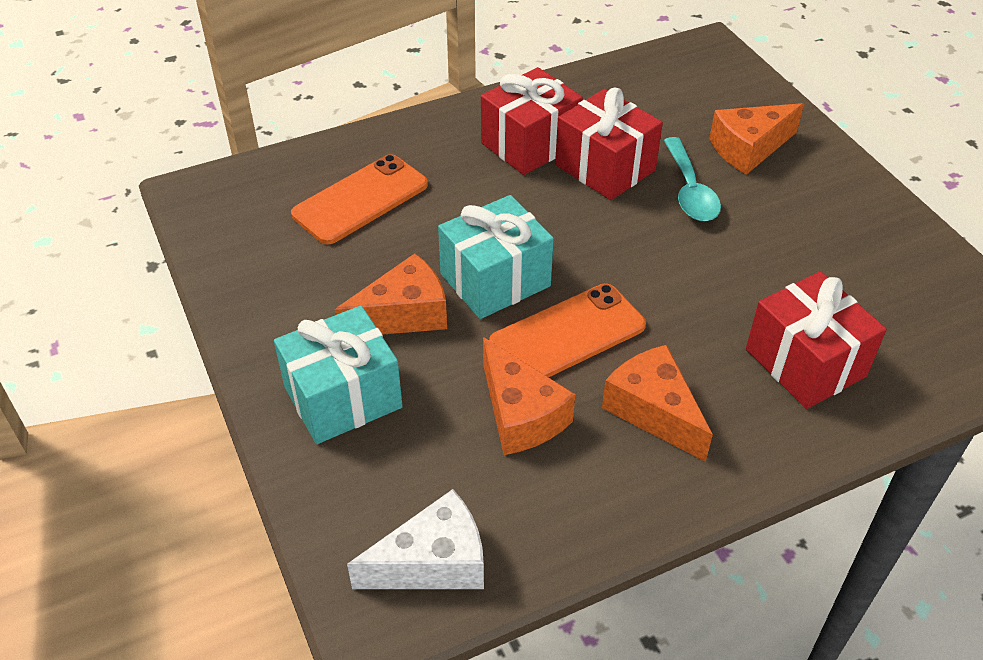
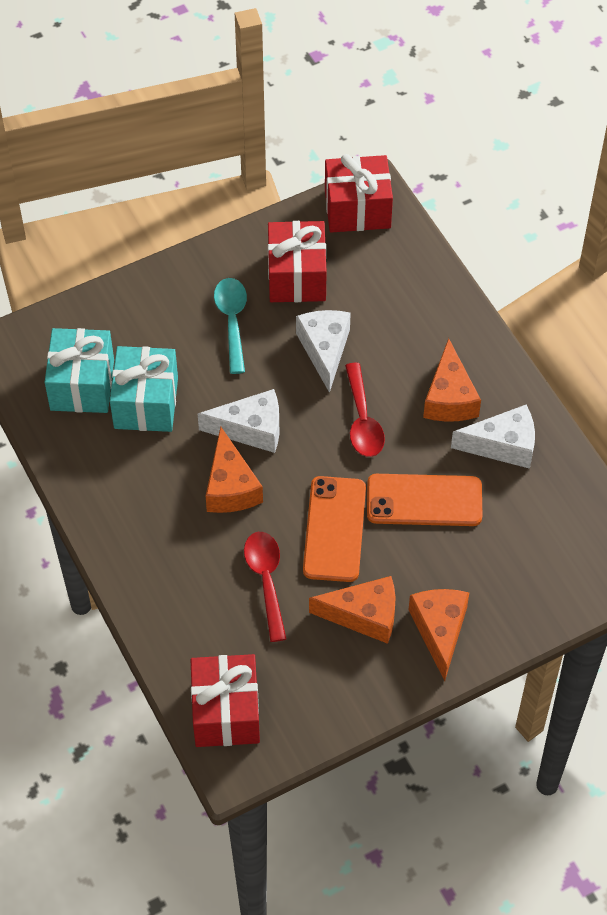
red spoon: none = 0 -> [244,532,287,642] [345,363,385,457] = 2
white cheese: [347,489,484,589] = 1 -> [198,389,279,453] [296,310,351,393] [451,405,535,469] = 3

